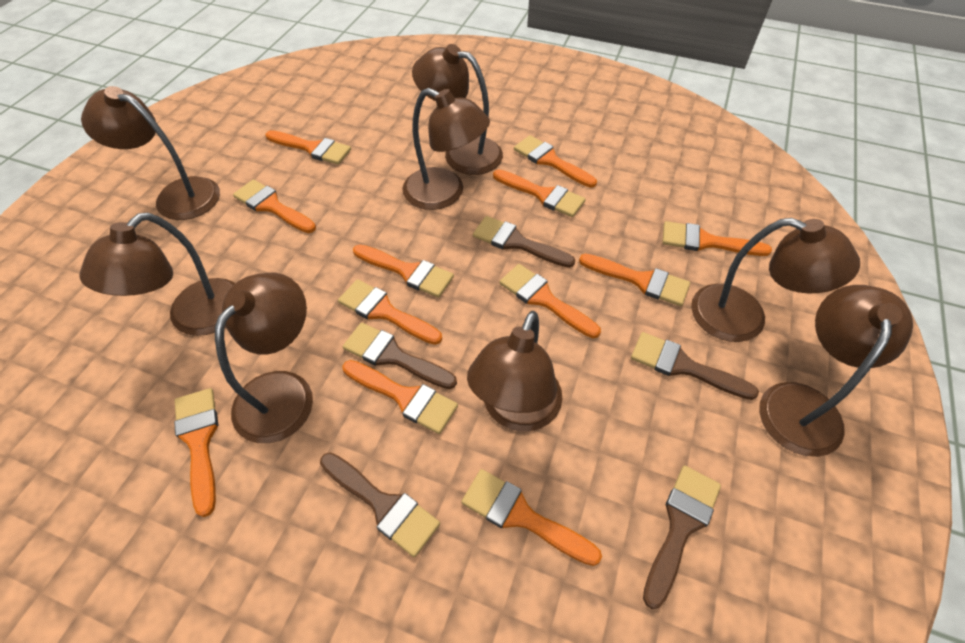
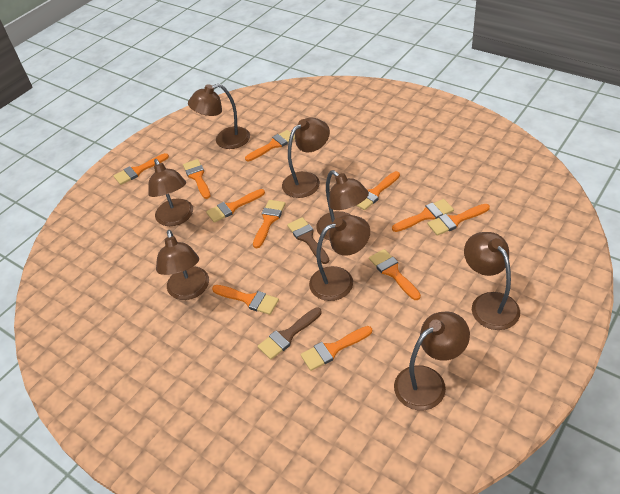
brown brush: [320,452,440,557] [343,323,457,389] [473,216,575,268] [631,332,759,400] [643,466,721,609] = 5 -> [258,307,322,360] [287,217,329,264] = 2
orange brush: [174,388,218,517] [233,179,316,233] [266,130,351,165] [338,279,442,345] [342,360,458,434] [353,244,454,298] [461,469,602,566] [493,169,586,217] [499,264,601,338] [514,135,597,188] [579,254,690,306] [662,221,772,256] = 12 -> [113,153,169,185] [183,159,211,199] [206,189,265,223] [212,285,279,315] [245,130,295,161] [253,200,285,248] [300,326,372,371] [356,171,400,210] [369,249,421,300] [392,199,454,232] [427,204,490,236] = 11

